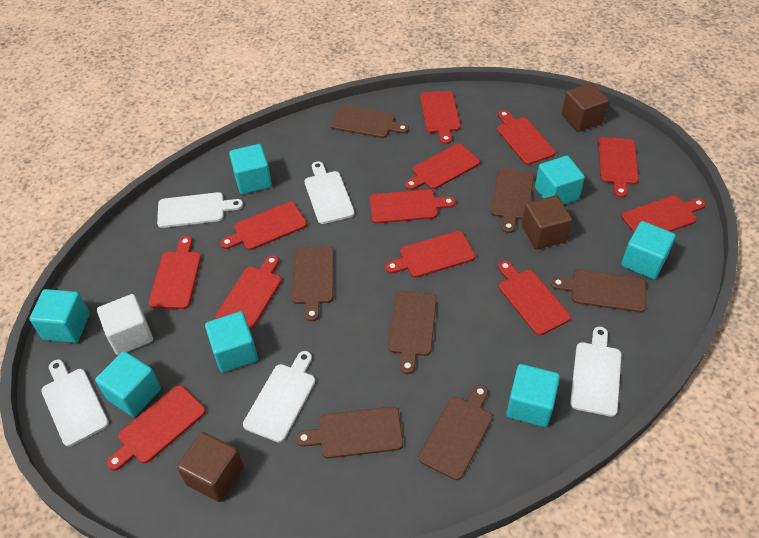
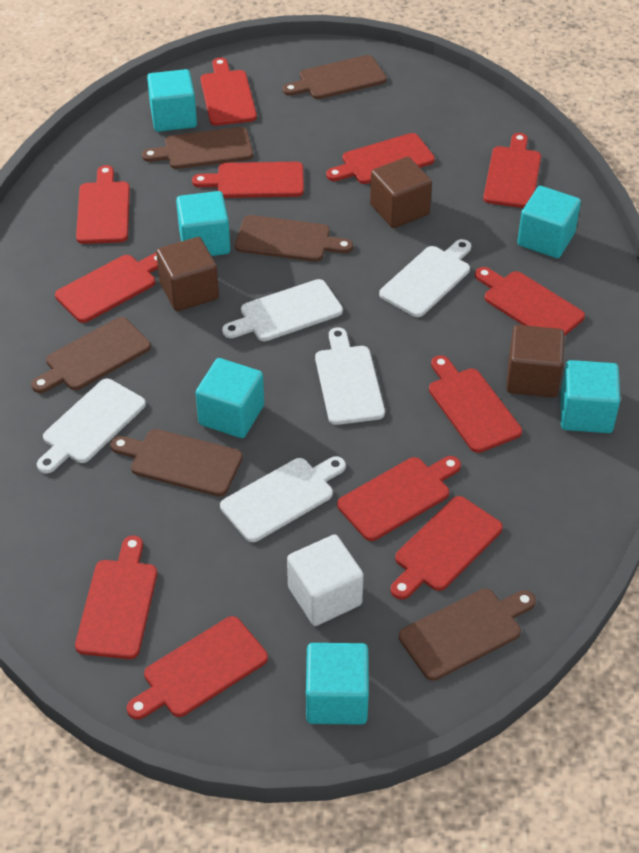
brown cutting board: [292,246,334,322] [296,407,403,458] [331,106,409,138] [388,291,437,374] [419,385,492,480] [491,169,534,233] [551,269,646,313] = 7 -> [31,317,151,393] [110,429,243,496] [142,127,253,169] [235,215,353,262] [283,55,387,99] [399,589,536,681] = 6
turquoise cube: [29,289,90,343] [95,351,161,417] [205,311,258,373] [229,144,272,194] [506,364,560,427] [535,156,585,205] [621,221,676,279] = 7 -> [147,69,197,132] [176,191,230,256] [196,358,264,438] [306,643,369,725] [517,186,581,258] [560,360,620,433] = 6

